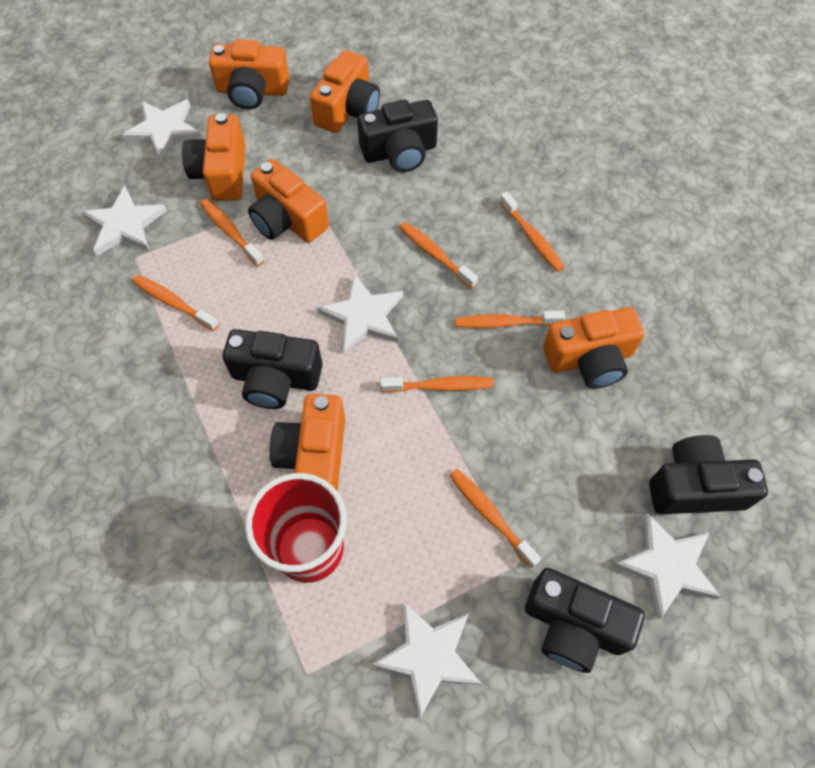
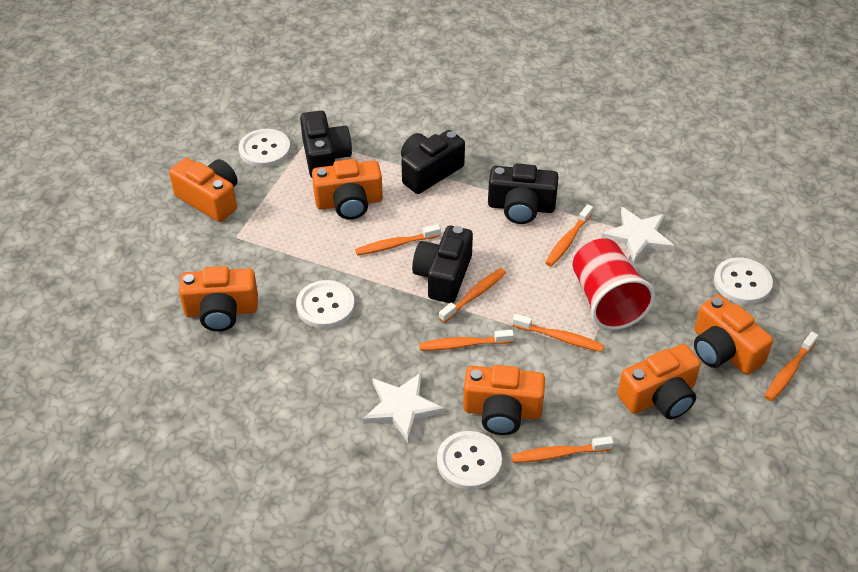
white button: none = 0 -> [239,129,290,168] [296,280,355,329] [437,431,502,490] [714,257,773,304] = 4
white star: [81,186,167,255] [122,100,202,161] [317,274,403,353] [372,602,481,717] [613,513,721,619] = 5 -> [363,373,444,442] [602,207,674,263] = 2

